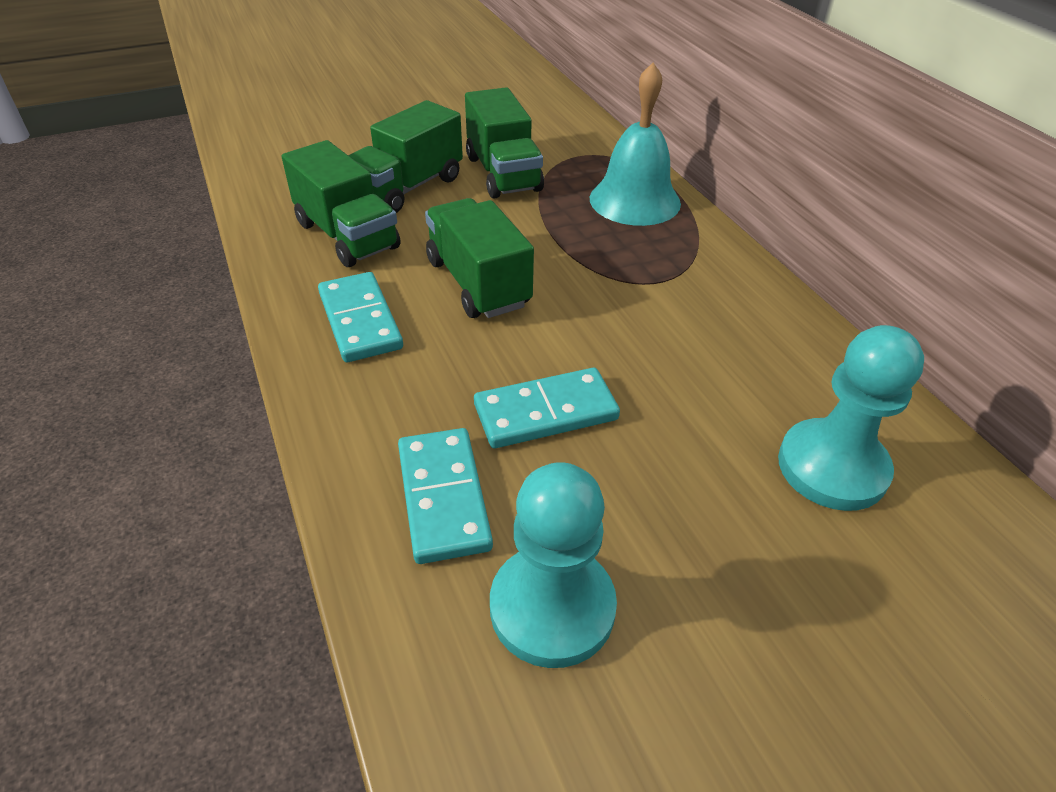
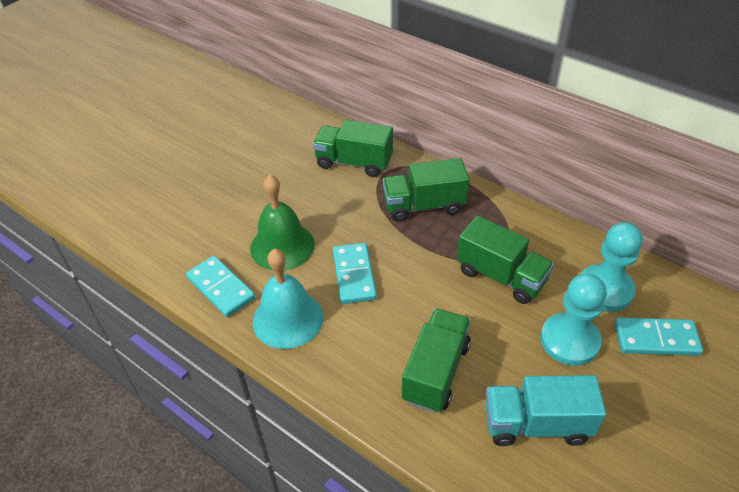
green bell: none = 0 -> [250,175,315,270] = 1
turquoise truck: none = 0 -> [485,375,606,446] = 1

